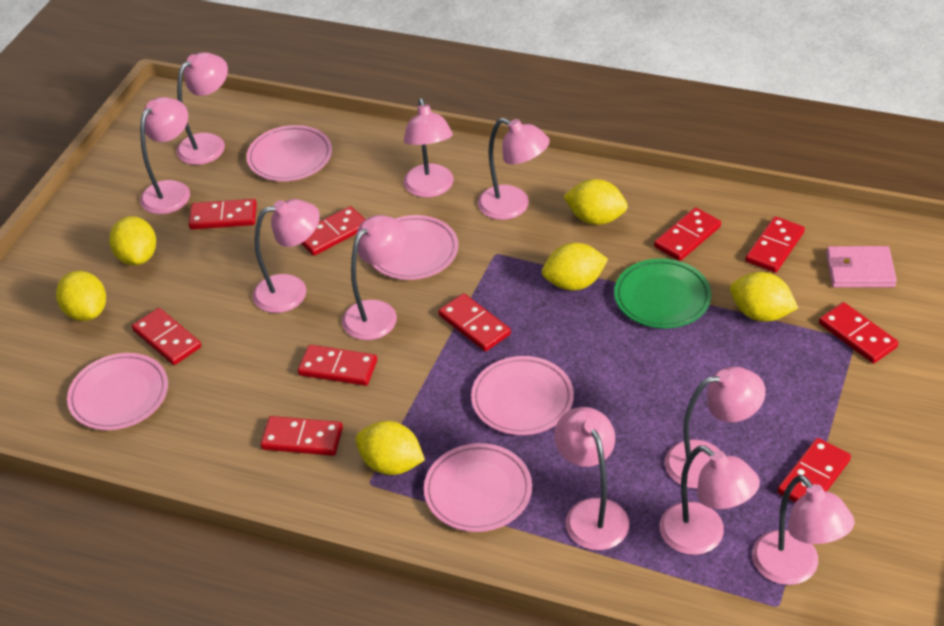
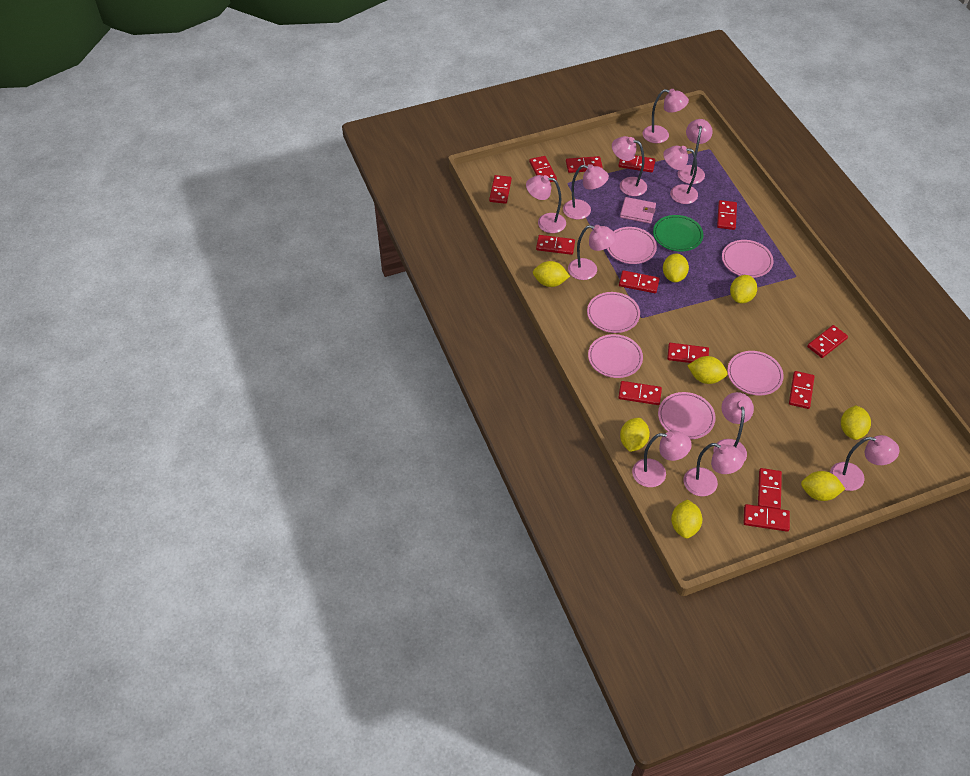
pink lamp: [140,97,190,214] [176,52,228,165] [253,199,320,313] [342,215,406,340] [404,98,454,198] [478,118,550,220] [554,407,629,550] [660,446,760,555] [665,367,766,489] [752,475,855,585] = 10 -> [526,175,566,233] [563,164,609,220] [568,225,616,280] [612,136,647,196] [632,431,692,487] [643,89,689,143] [663,146,698,204] [678,119,713,184] [684,443,745,496] [714,392,754,462] [830,435,899,491] = 11
pink plate: [67,353,168,430] [246,125,332,181] [372,215,458,280] [424,443,532,532] [471,356,574,435] = 5 -> [587,292,640,333] [588,334,643,378] [607,227,657,264] [658,392,716,439] [722,240,774,278] [727,351,784,395] = 6
red domino: [132,308,201,365] [189,199,257,230] [260,416,343,456] [298,345,377,386] [301,206,365,256] [438,293,511,352] [654,207,721,261] [745,216,805,273] [777,438,851,502] [819,302,899,364] = 10 -> [489,175,512,204] [529,156,557,182] [536,235,575,255] [566,156,603,173] [618,155,655,173] [618,381,662,405] [619,270,660,293] [667,343,709,363] [717,200,737,230] [744,504,790,532] [758,468,782,509] [789,371,815,409] [807,325,848,358] = 13
yellow lemon: [56,271,106,321] [109,216,156,266] [355,421,425,475] [542,243,608,290] [563,179,628,225] [730,272,798,322] = 6 -> [533,261,570,287] [620,418,650,452] [663,254,689,282] [671,499,702,539] [687,356,727,384] [730,275,757,303] [801,471,845,501] [841,405,871,440] = 8

